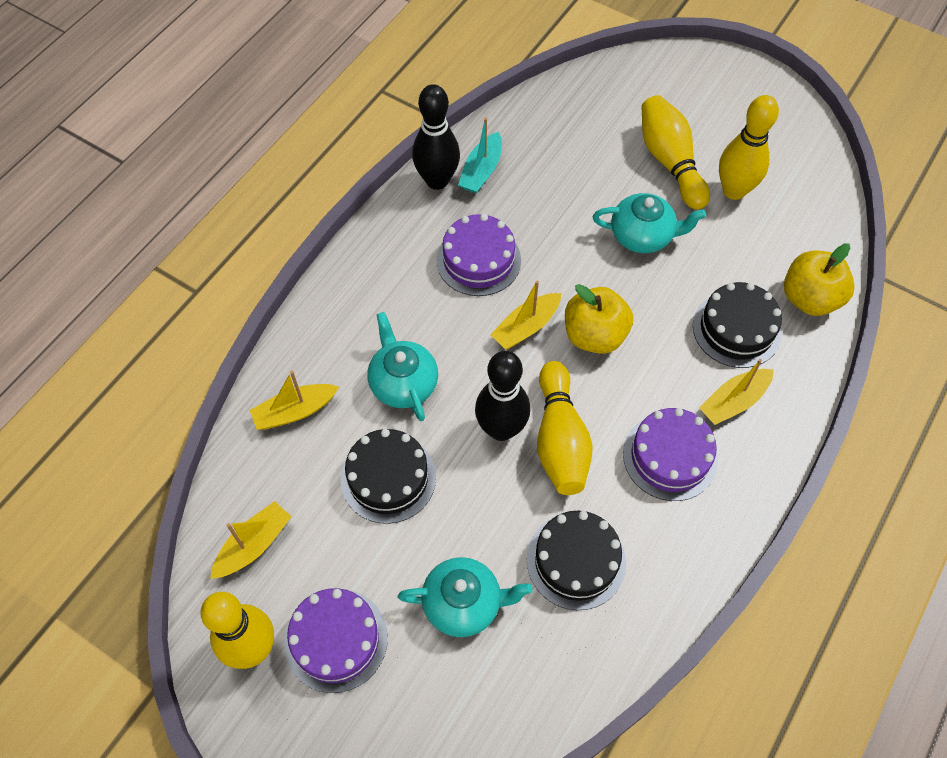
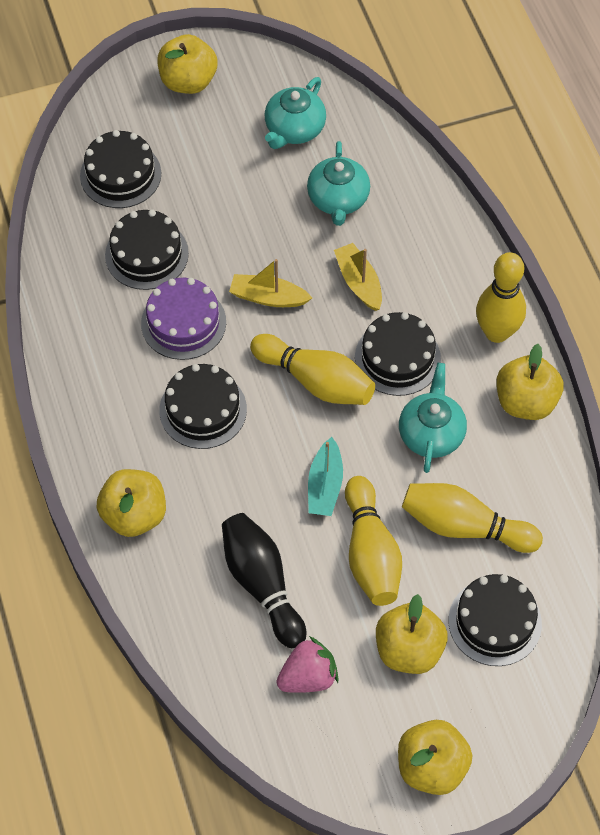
black bowling pin: [412,84,460,190] [475,351,530,441] = 2 -> [222,513,306,648] = 1
black cake: [341,429,436,524] [527,511,626,610] [693,282,782,368] = 3 -> [80,130,161,208] [105,209,189,290] [159,364,247,449] [355,312,441,396] [449,574,542,666] = 5
pink strawberry: none = 0 -> [276,636,339,693] = 1
purple cake: [284,588,388,693] [436,214,521,296] [623,408,718,501] = 3 -> [141,278,226,360] = 1
yellow apple: [565,284,633,354] [784,243,855,316] = 2 -> [97,469,166,537] [157,34,218,94] [376,594,448,674] [398,720,472,795] [496,344,564,420] = 5
yellow boat: [210,501,291,579] [250,371,339,430] [490,281,561,350] [699,359,774,425] = 4 -> [229,259,312,307] [334,243,382,311] = 2

